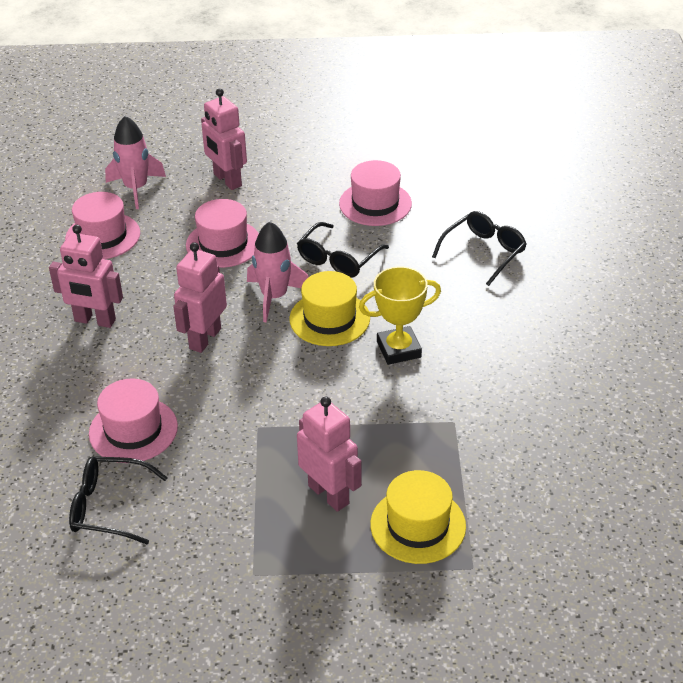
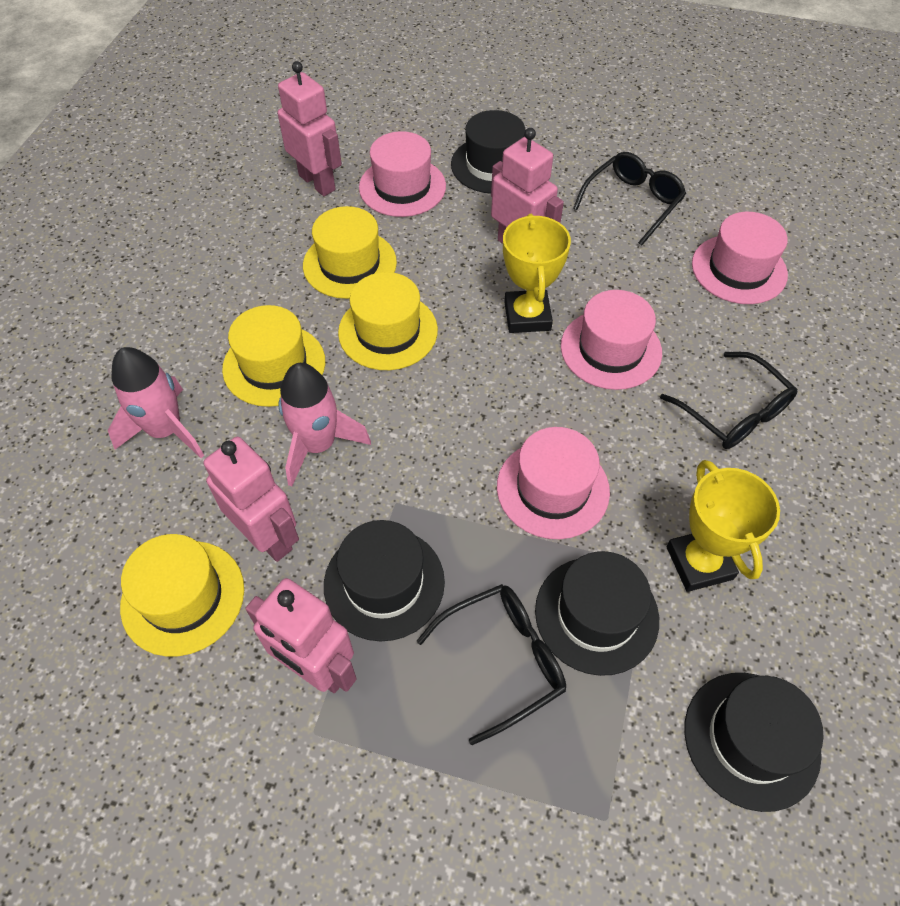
black hat: none = 0 -> [324,520,445,641] [451,110,525,194] [535,551,659,676] [684,673,824,812] = 4
yellow hat: [289,271,370,346] [370,470,466,564] = 2 -> [120,534,244,657] [222,305,325,407] [303,206,397,299] [338,272,438,370] = 4
yellow trophy: [359,266,441,365] = 1 -> [503,214,571,333] [667,460,780,592] = 2

